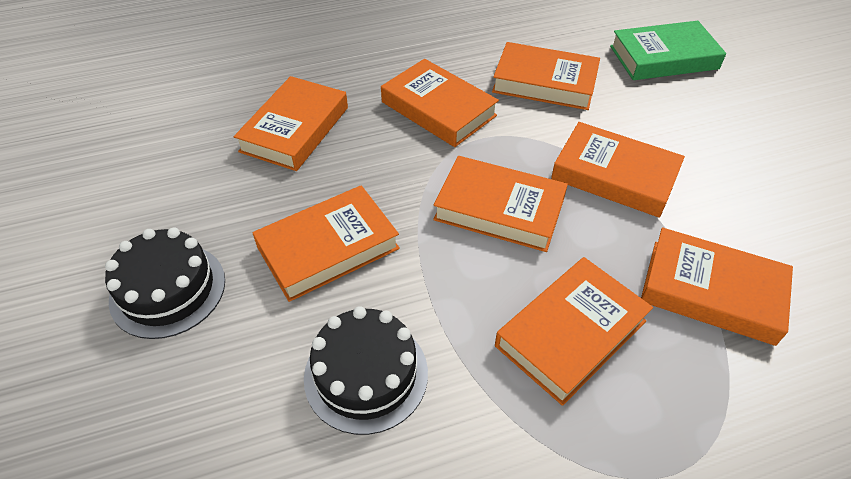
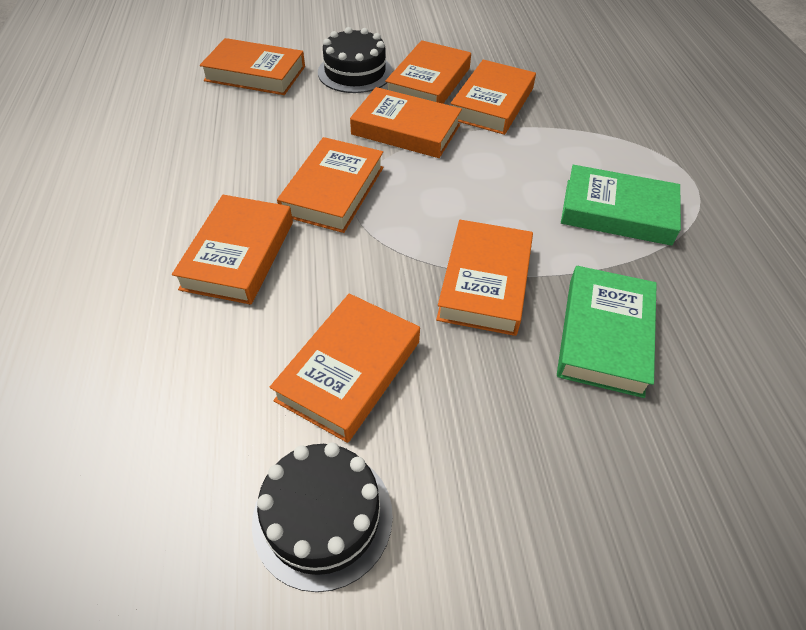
green book: [610,21,726,80] = 1 -> [557,266,657,398] [561,165,681,246] = 2

